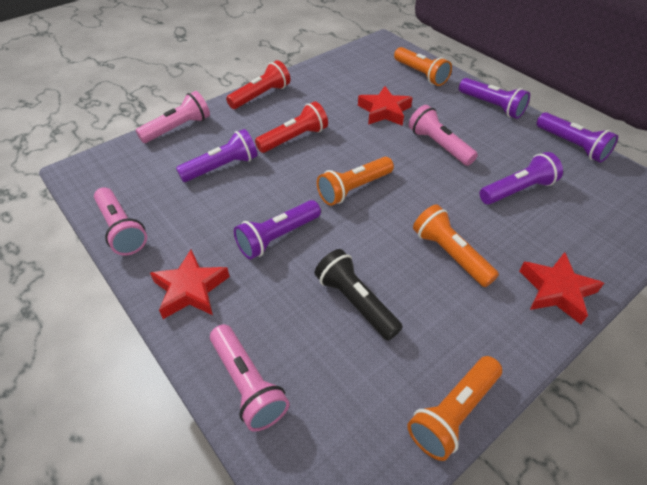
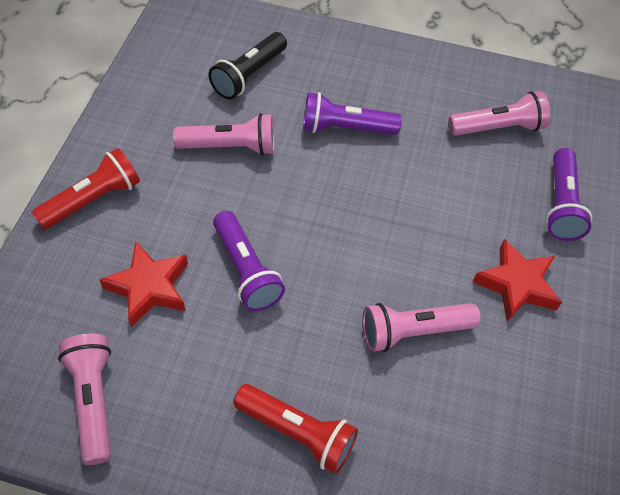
orange flashlight: [317,157,394,206] [394,47,452,86] [407,356,502,461] [413,204,499,287] = 4 -> none = 0
purple flashlight: [176,129,257,182] [234,200,321,259] [459,78,530,119] [480,152,563,205] [536,112,618,163] = 5 -> [213,211,285,311] [303,92,402,135] [546,148,592,241] = 3
red star: [150,250,230,319] [358,86,413,126] [519,252,604,324] = 3 -> [99,242,188,327] [473,239,562,322] = 2

